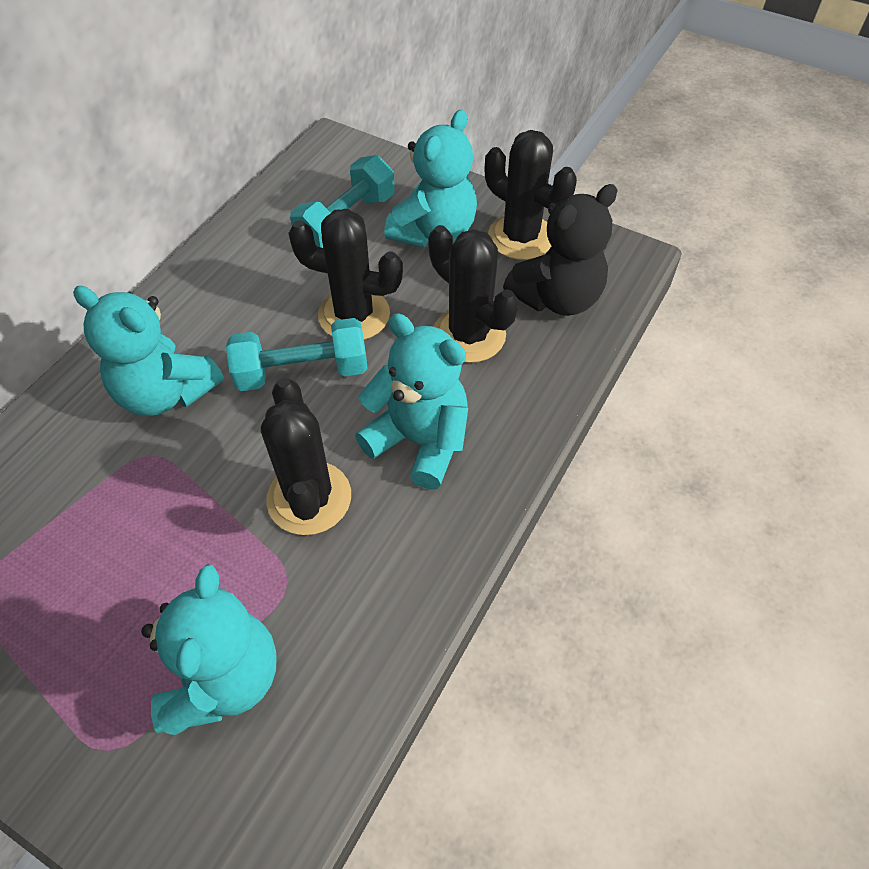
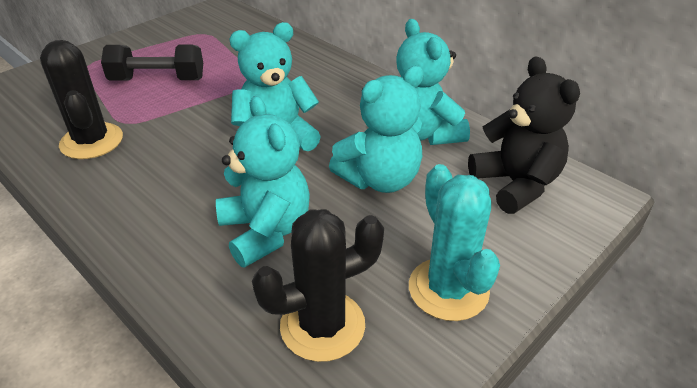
black cactus: [261,378,351,535] [288,209,403,340] [428,225,519,363] [485,130,577,260] = 4 -> [40,40,123,159] [252,209,384,362] = 2
black dumbbell: none = 0 -> [101,44,203,81] = 1
turquoise cactus: none = 0 -> [409,164,500,321] = 1
turquoise dumbbell: [226,318,368,391] [290,155,395,248] = 2 -> none = 0

